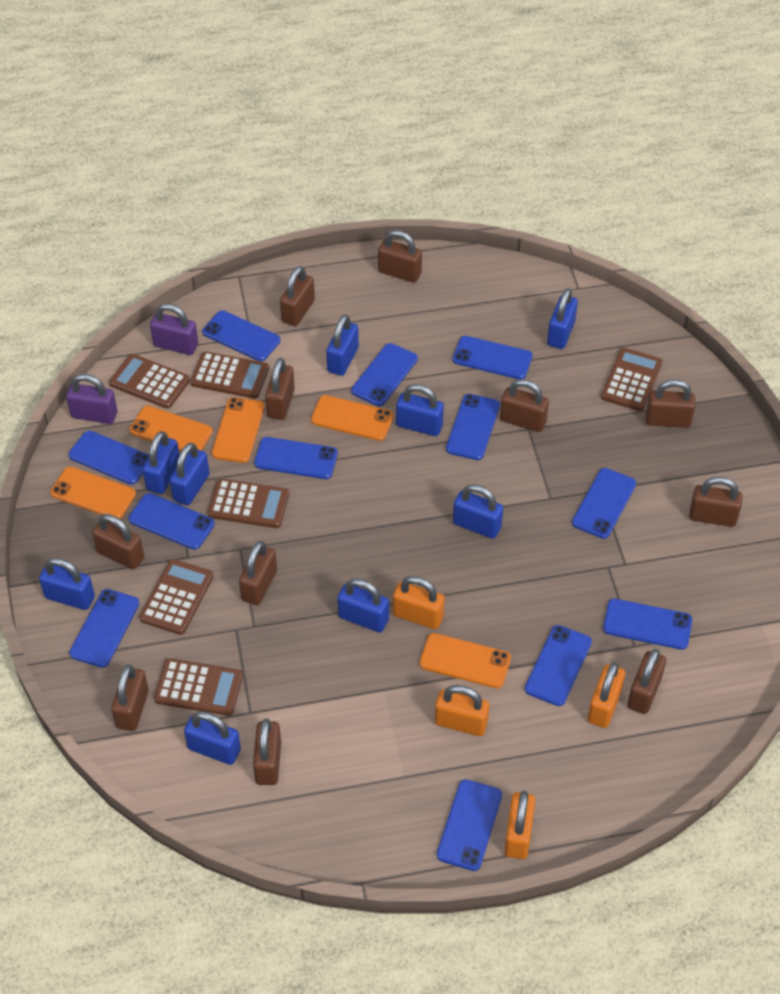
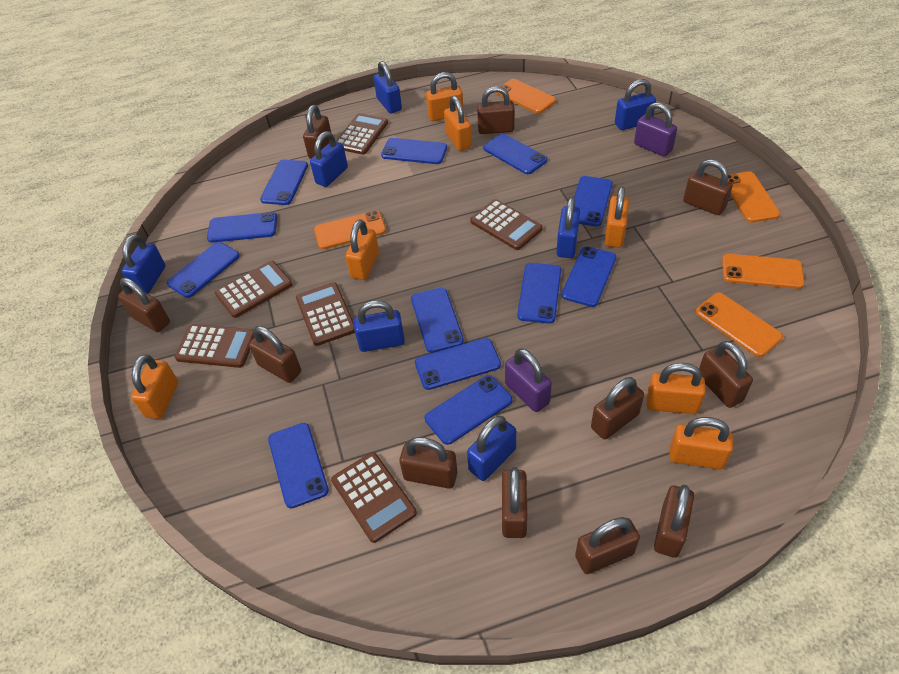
blue padlock: [39,557,95,610] [143,431,179,494] [169,443,210,505] [184,711,241,765] [326,314,359,376] [337,578,389,633] [396,384,444,436] [453,484,503,539] [547,288,578,349] = 9 -> [121,234,166,294] [310,131,348,187] [354,300,405,352] [373,61,402,114] [467,416,516,481] [556,197,580,258] [615,79,656,130] = 7
orange padlock: [393,576,445,629] [435,685,489,736] [504,791,535,859] [588,662,625,728] = 4 -> [131,354,178,419] [345,219,379,280] [426,72,464,121] [444,96,472,151] [605,186,629,248] [647,363,706,414] [670,417,733,469] = 7

